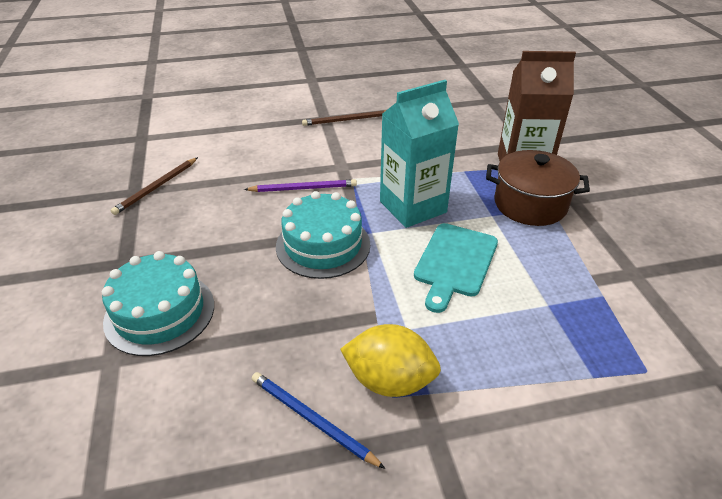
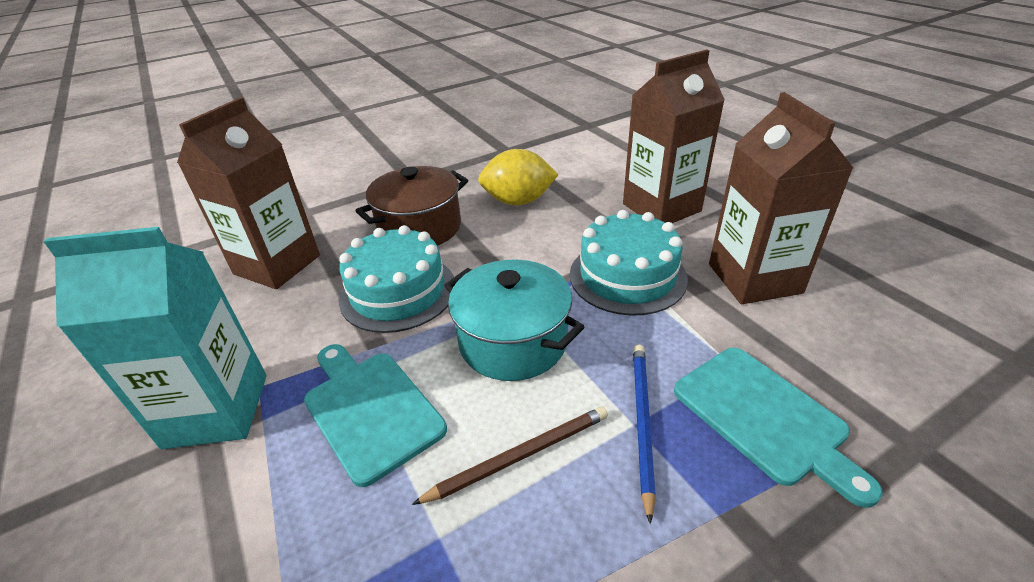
brown carton: [498,51,576,161] = 1 -> [177,97,320,289] [623,49,725,223] [709,92,853,304] = 3
brown pencil: [111,157,198,215] [302,110,386,126] = 2 -> [412,407,608,505] = 1
purple pencil: [244,179,357,192] = 1 -> none = 0
turquoise cutting board: [414,223,498,313] = 1 -> [304,344,447,487] [674,348,883,508] = 2
turquoise pot: none = 0 -> [444,259,584,381] = 1

